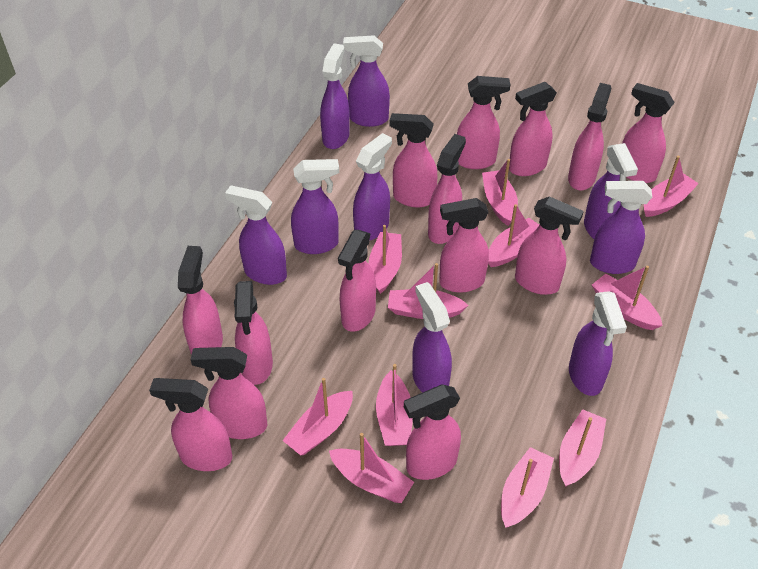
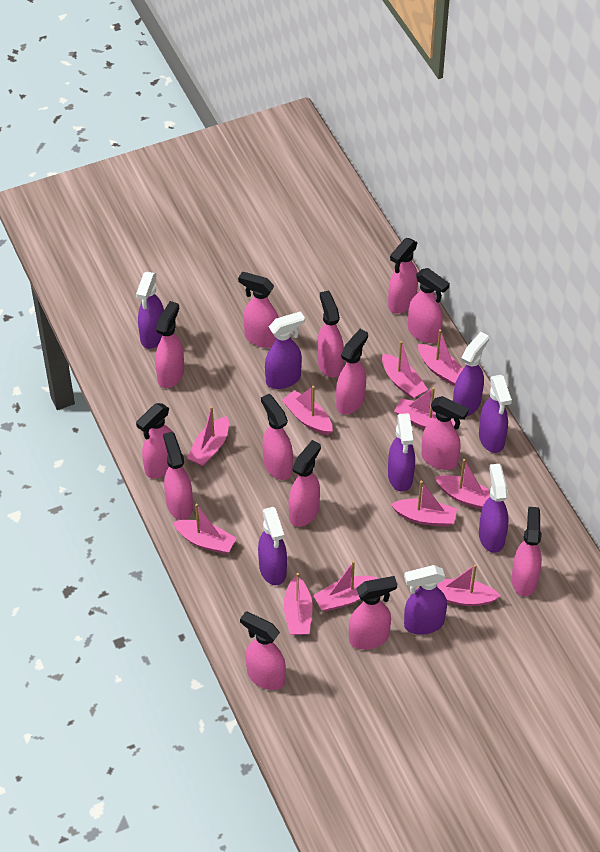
purple spray bottle: [225,186,287,285] [291,159,339,254] [320,43,350,149] [343,35,390,127] [353,133,392,240] [412,282,452,393] [569,291,627,396] [584,143,638,239] [590,181,652,274] = 9 -> [136,272,164,349] [258,507,287,585] [265,311,305,389] [388,413,415,492] [404,565,447,635] [453,332,489,417] [479,375,512,453] [479,464,509,553] = 8

